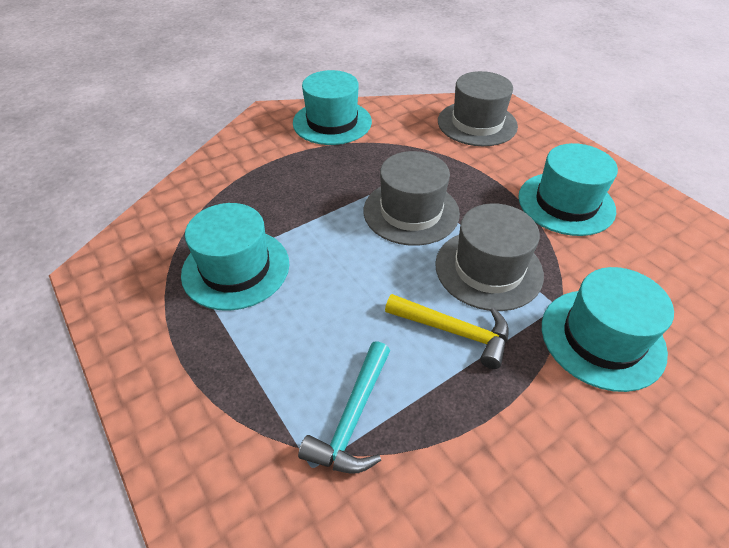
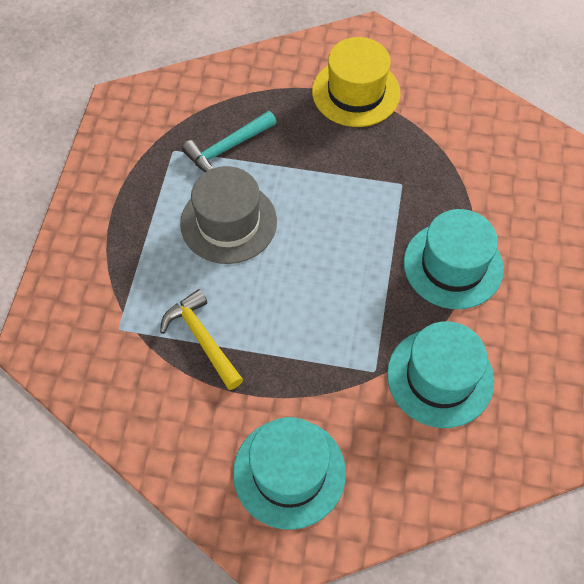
grey hat: [364,151,460,246] [435,203,544,311] [438,71,518,146] = 3 -> [180,166,277,264] = 1
turquoise hat: [181,203,289,311] [293,70,372,145] [518,143,618,236] [542,267,674,392] = 4 -> [233,417,346,530] [387,321,494,428] [404,209,504,309] = 3
yellow hat: none = 0 -> [312,37,401,127] = 1

